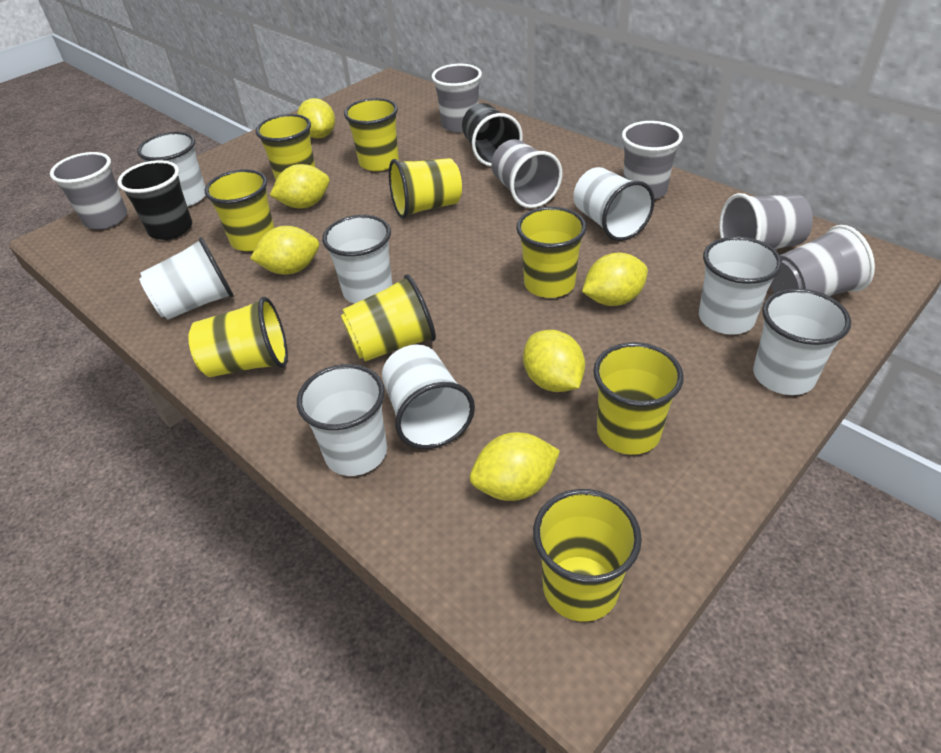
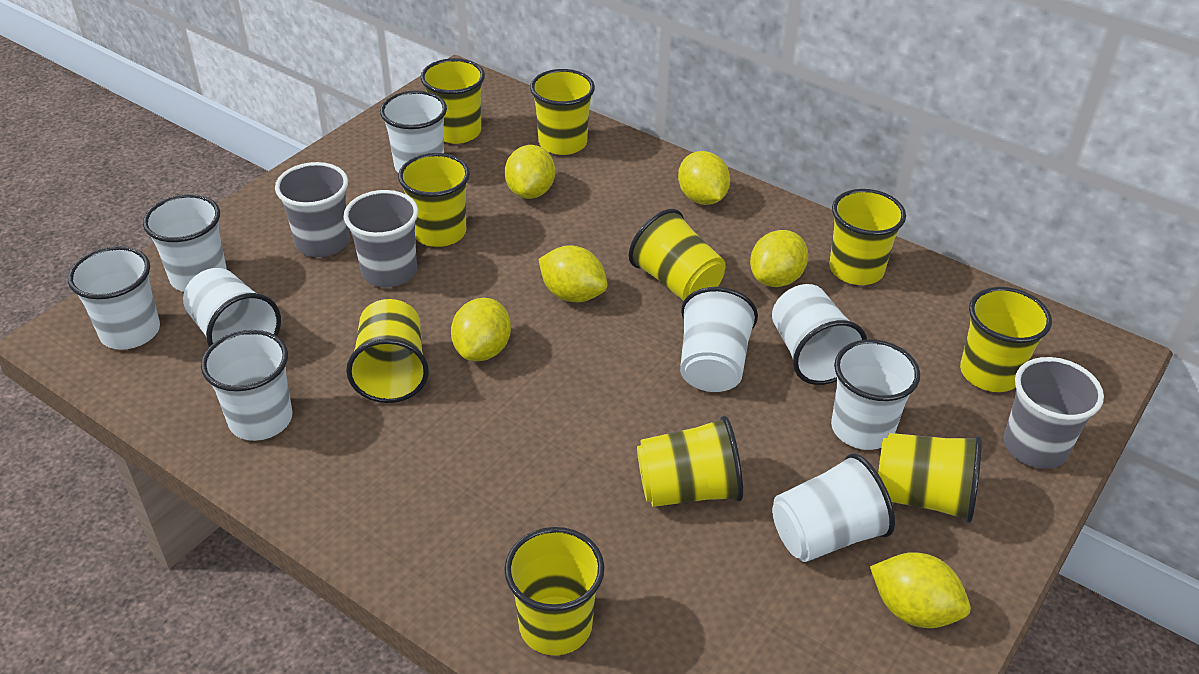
black cup: [117,160,192,240] [462,103,523,167] = 2 -> none = 0
grey cup: [50,152,127,229] [432,64,482,133] [491,139,562,208] [622,121,683,199] [719,193,813,249] [770,225,875,296] = 6 -> [275,162,350,257] [344,190,418,287] [1003,357,1104,469] = 3
white cup: [137,132,205,207] [139,237,234,320] [297,364,387,476] [322,215,392,304] [382,345,475,449] [574,167,655,241] [699,236,782,334] [753,289,851,395] = 8 -> [68,246,160,350] [143,194,227,292] [183,268,281,347] [201,330,293,441] [380,90,447,173] [680,287,758,392] [772,284,867,385] [772,453,895,562] [831,339,920,450] = 9
yellow cup: [188,297,288,377] [205,169,274,251] [256,114,315,180] [341,274,436,362] [344,98,399,171] [389,158,462,219] [516,207,587,298] [533,489,642,622] [593,342,684,455] = 9 -> [346,299,429,403] [398,153,470,247] [420,58,485,144] [504,527,605,655] [530,69,595,155] [629,209,725,301] [637,416,743,507] [829,189,906,285] [878,433,982,523] [960,287,1052,392] = 10

